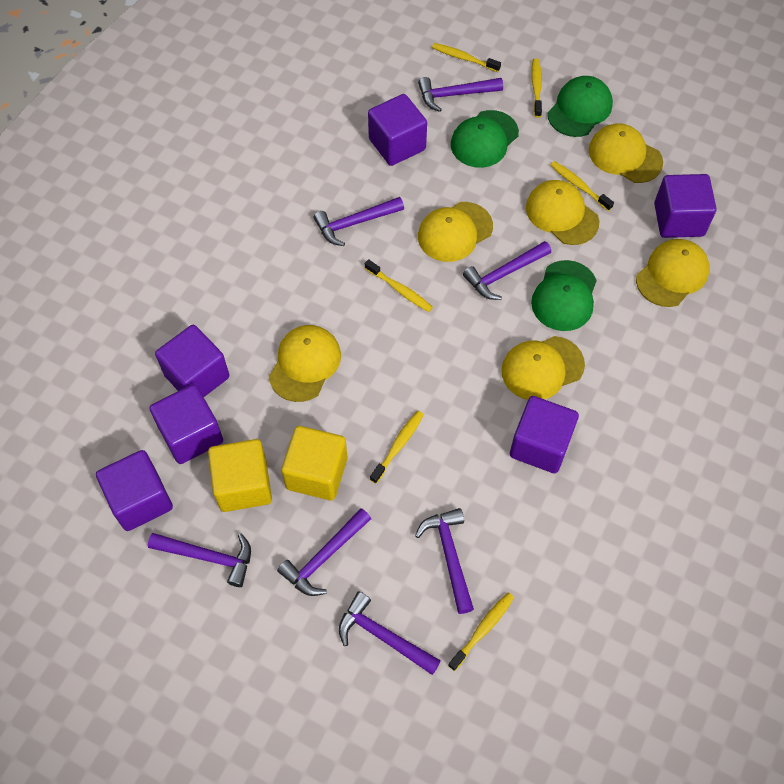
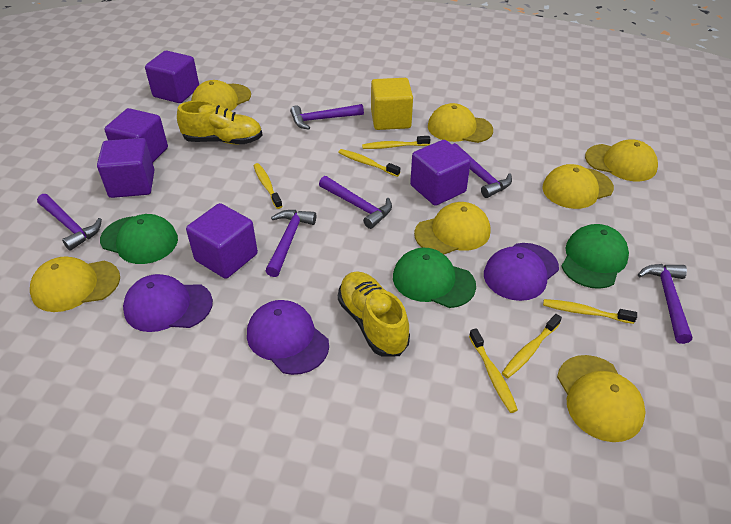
purple cap: none = 0 -> [123,274,213,332] [247,300,329,375] [484,243,559,301] = 3
purple cube: [96,450,173,531] [150,384,223,464] [155,325,229,397] [368,94,427,166] [510,396,579,473] [654,174,716,238] = 6 -> [97,138,154,198] [104,108,168,163] [145,51,199,103] [186,203,258,279] [410,140,471,206] = 5
purple hammer: [148,533,251,587] [277,508,371,596] [314,197,404,246] [339,591,441,675] [415,508,474,614] [418,77,503,112] [463,241,551,300] = 7 -> [37,194,102,251] [266,210,316,277] [290,104,364,130] [319,176,392,229] [452,143,512,198] [638,264,692,344] = 6
yellow cap: [269,325,341,402] [418,202,493,262] [501,336,585,400] [526,180,600,245] [589,123,663,183] [636,239,710,307] = 6 -> [30,257,120,312] [191,80,251,111] [414,202,490,254] [428,103,493,143] [542,164,614,209] [557,355,646,442] [585,140,658,181] = 7
yellow cube: [208,439,272,512] [281,426,347,501] = 2 -> [371,78,413,130] = 1
yellow shoe: none = 0 -> [177,100,263,145] [338,271,410,357] = 2

